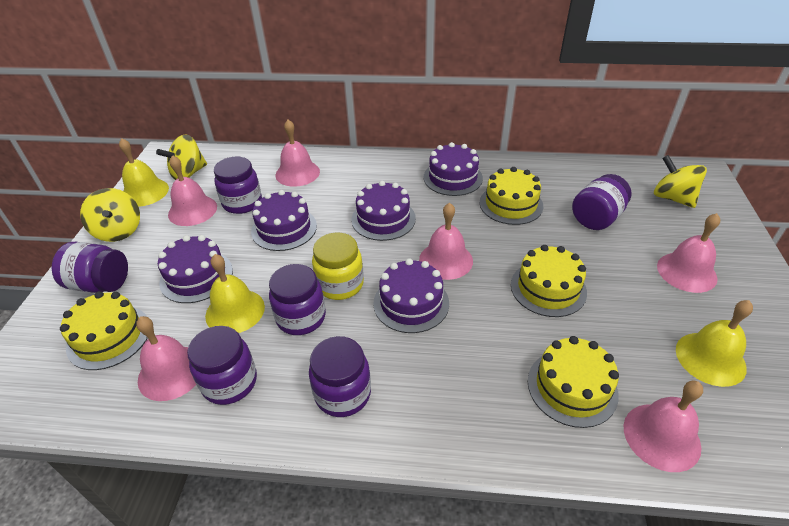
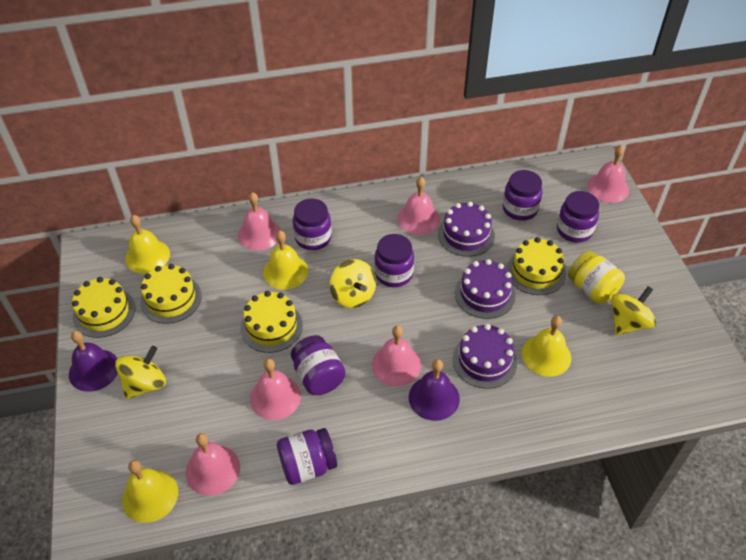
purple bell: none = 0 -> [69,331,118,392] [409,359,460,421] = 2
purple cake: [158,235,233,303] [251,190,317,251] [352,181,416,241] [373,258,449,333] [424,142,483,196] = 5 -> [438,202,495,257] [453,324,517,389] [455,259,515,319] = 3
yellow bell: [119,138,169,207] [205,254,265,333] [676,300,753,387] = 3 -> [122,460,178,523] [125,215,170,274] [263,231,308,290] [522,316,571,377] = 4

